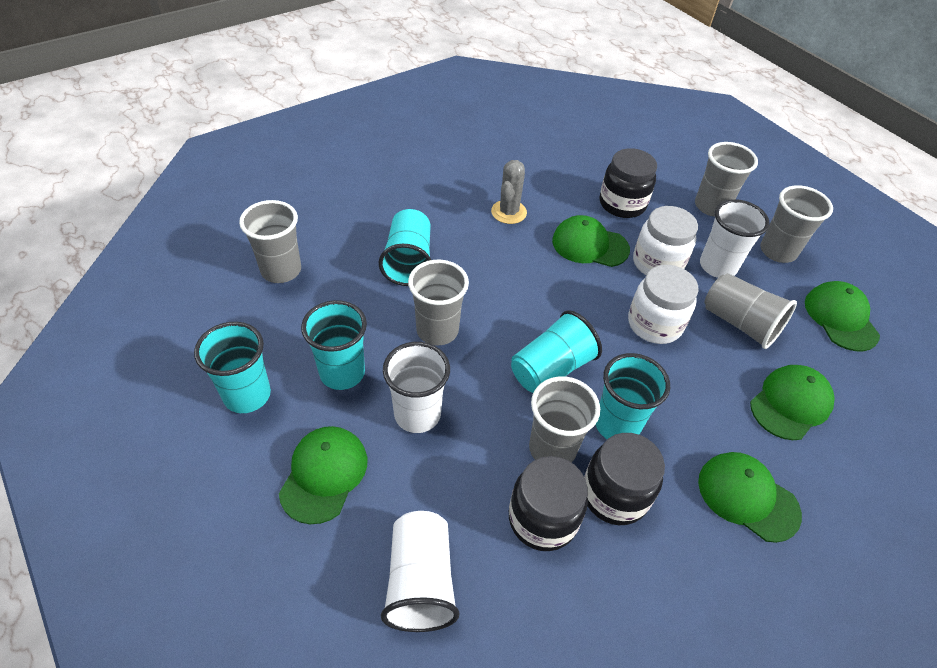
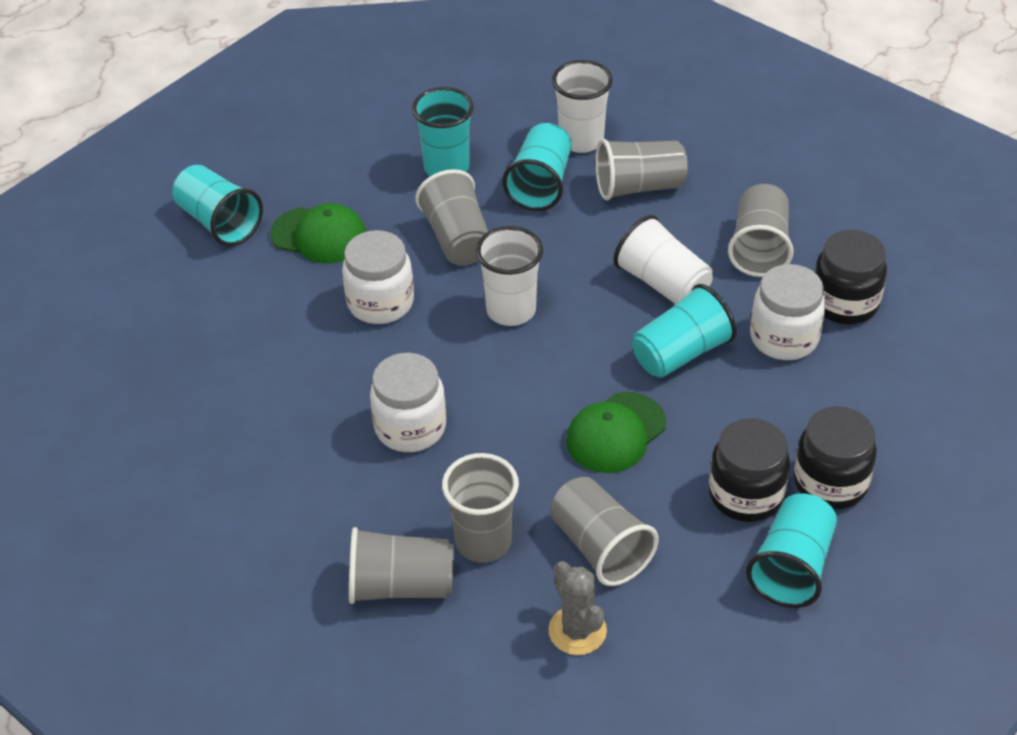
green cap: [279,426,367,524] [552,215,630,267] [698,452,802,543] [750,365,834,440] [805,281,880,351] = 5 -> [271,203,366,264] [566,392,666,473] = 2
white jar: [628,265,698,344] [633,206,698,275] = 2 -> [342,230,414,324] [370,353,446,452] [750,264,826,360] = 3

